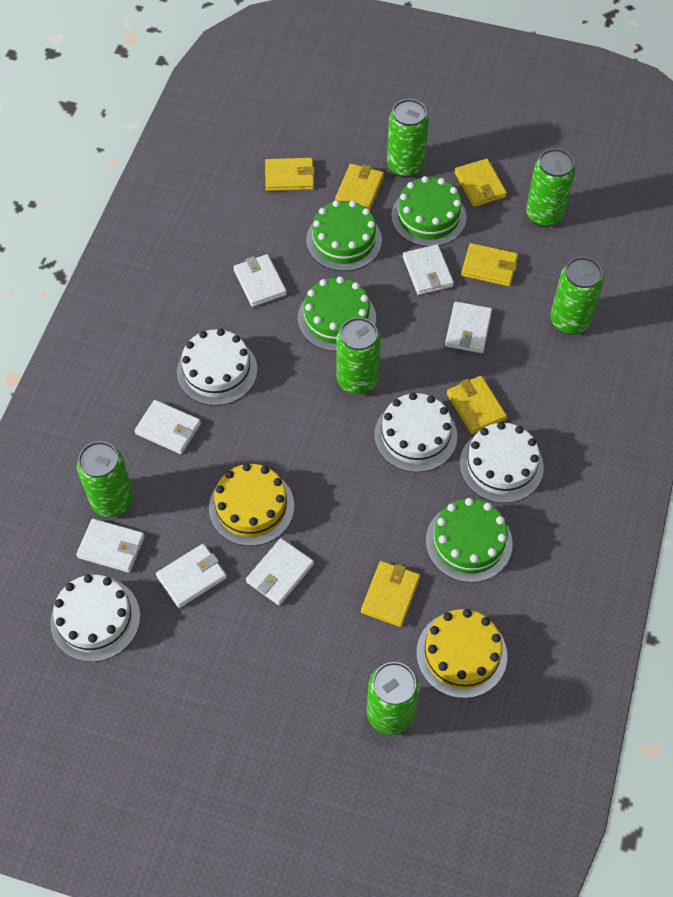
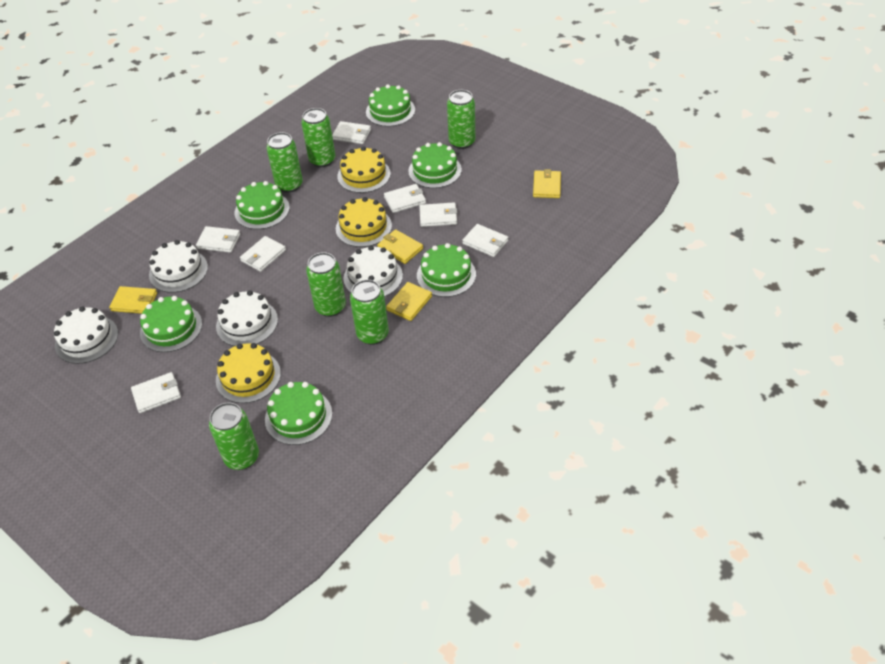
green cake: [298,276,376,351] [306,200,382,271] [391,176,466,247] [426,498,513,583] = 4 -> [140,296,202,352] [235,181,290,229] [265,382,332,445] [366,84,415,127] [408,142,462,188] [417,243,476,297] = 6
yellow cake: [209,463,294,546] [416,609,507,698] = 2 -> [216,343,281,403] [336,197,392,247] [337,146,391,193] = 3
yellow wallet: [265,158,315,191] [335,164,384,210] [361,561,420,627] [447,376,507,434] [455,159,507,207] [461,243,518,286] = 6 -> [109,286,157,314] [377,229,423,264] [386,282,432,321] [533,169,561,198] = 4

